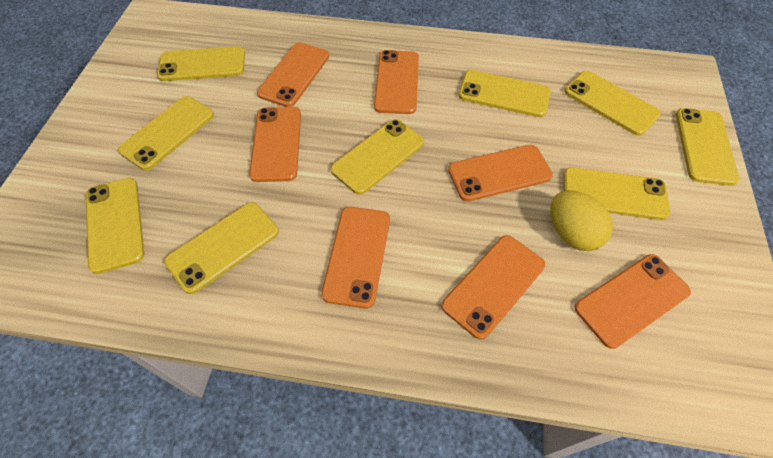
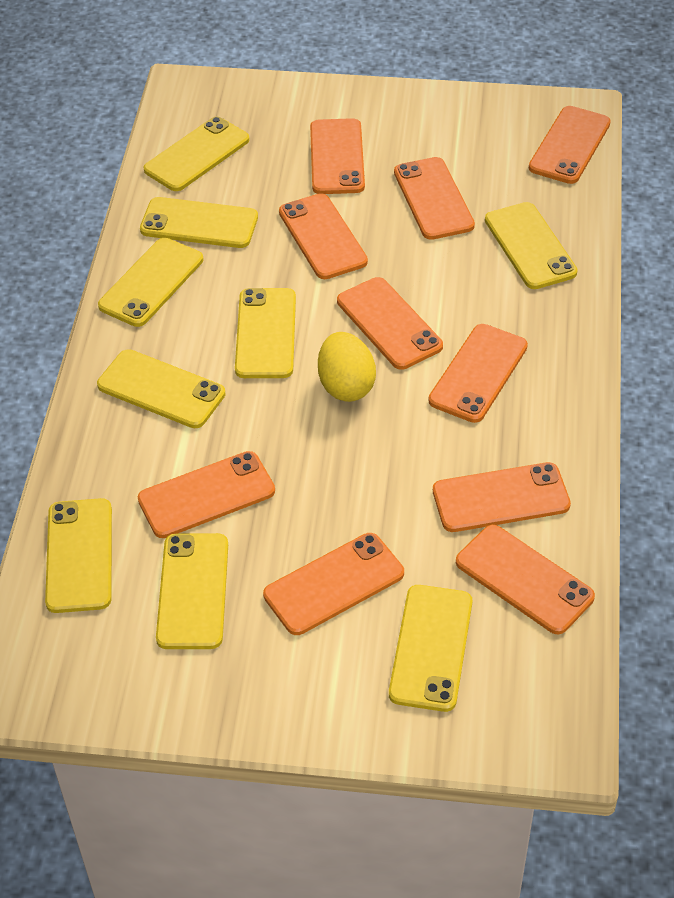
orange phone: [249,107,301,182] [257,42,329,107] [321,207,390,309] [374,50,419,114] [442,235,545,340] [448,145,553,202] [574,254,691,349] = 7 -> [138,451,275,538] [263,533,404,635] [279,193,368,279] [310,118,365,194] [337,277,443,370] [394,157,475,240] [428,324,528,423] [433,462,571,532] [456,525,595,635] [529,106,611,184] = 10

